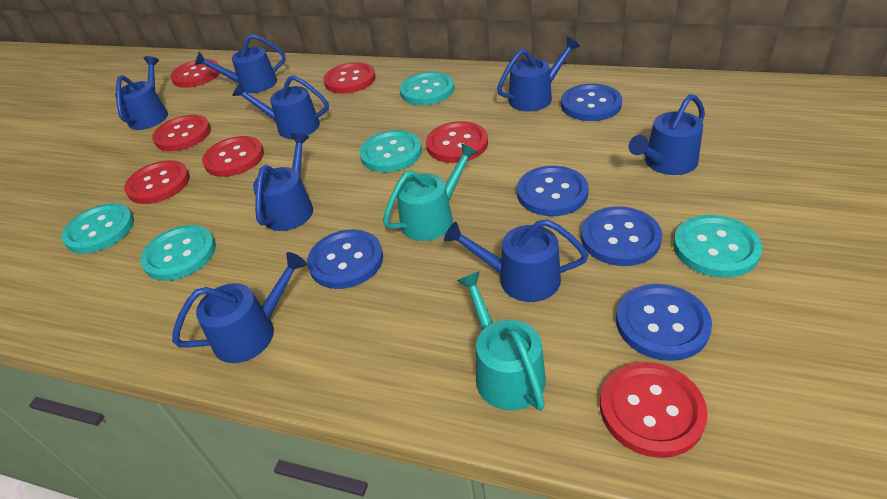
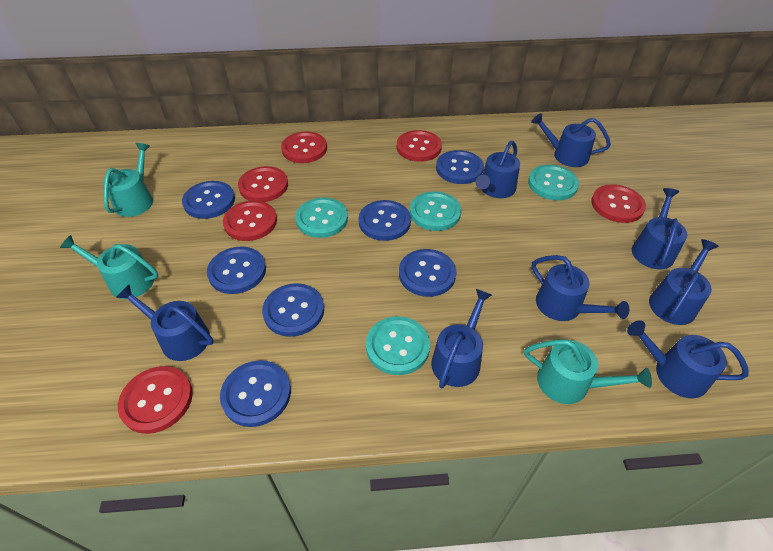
blue button: [307,229,383,289] [517,166,589,216] [561,84,622,121] [581,206,662,266] [616,284,712,361] = 5 -> [182,181,235,219] [207,247,266,294] [220,360,291,427] [262,283,324,337] [359,200,411,241] [399,249,456,297] [436,150,484,184] = 7
red button: [124,160,190,204] [152,115,211,151] [170,59,220,88] [202,136,264,177] [324,62,376,94] [426,121,488,163] [600,362,708,458] = 7 -> [118,366,193,434] [223,200,277,241] [238,166,288,202] [281,132,327,163] [397,130,442,162] [591,184,646,223] = 6
turquoise button: [61,203,134,254] [140,225,216,281] [359,130,422,172] [400,72,454,105] [673,215,762,278] = 5 -> [295,198,348,238] [366,316,430,375] [410,191,461,231] [528,165,579,200] = 4
turquoise watering can: [383,143,478,241] [457,271,546,411] = 2 -> [60,235,158,299] [103,143,153,217] [524,339,652,404] = 3

